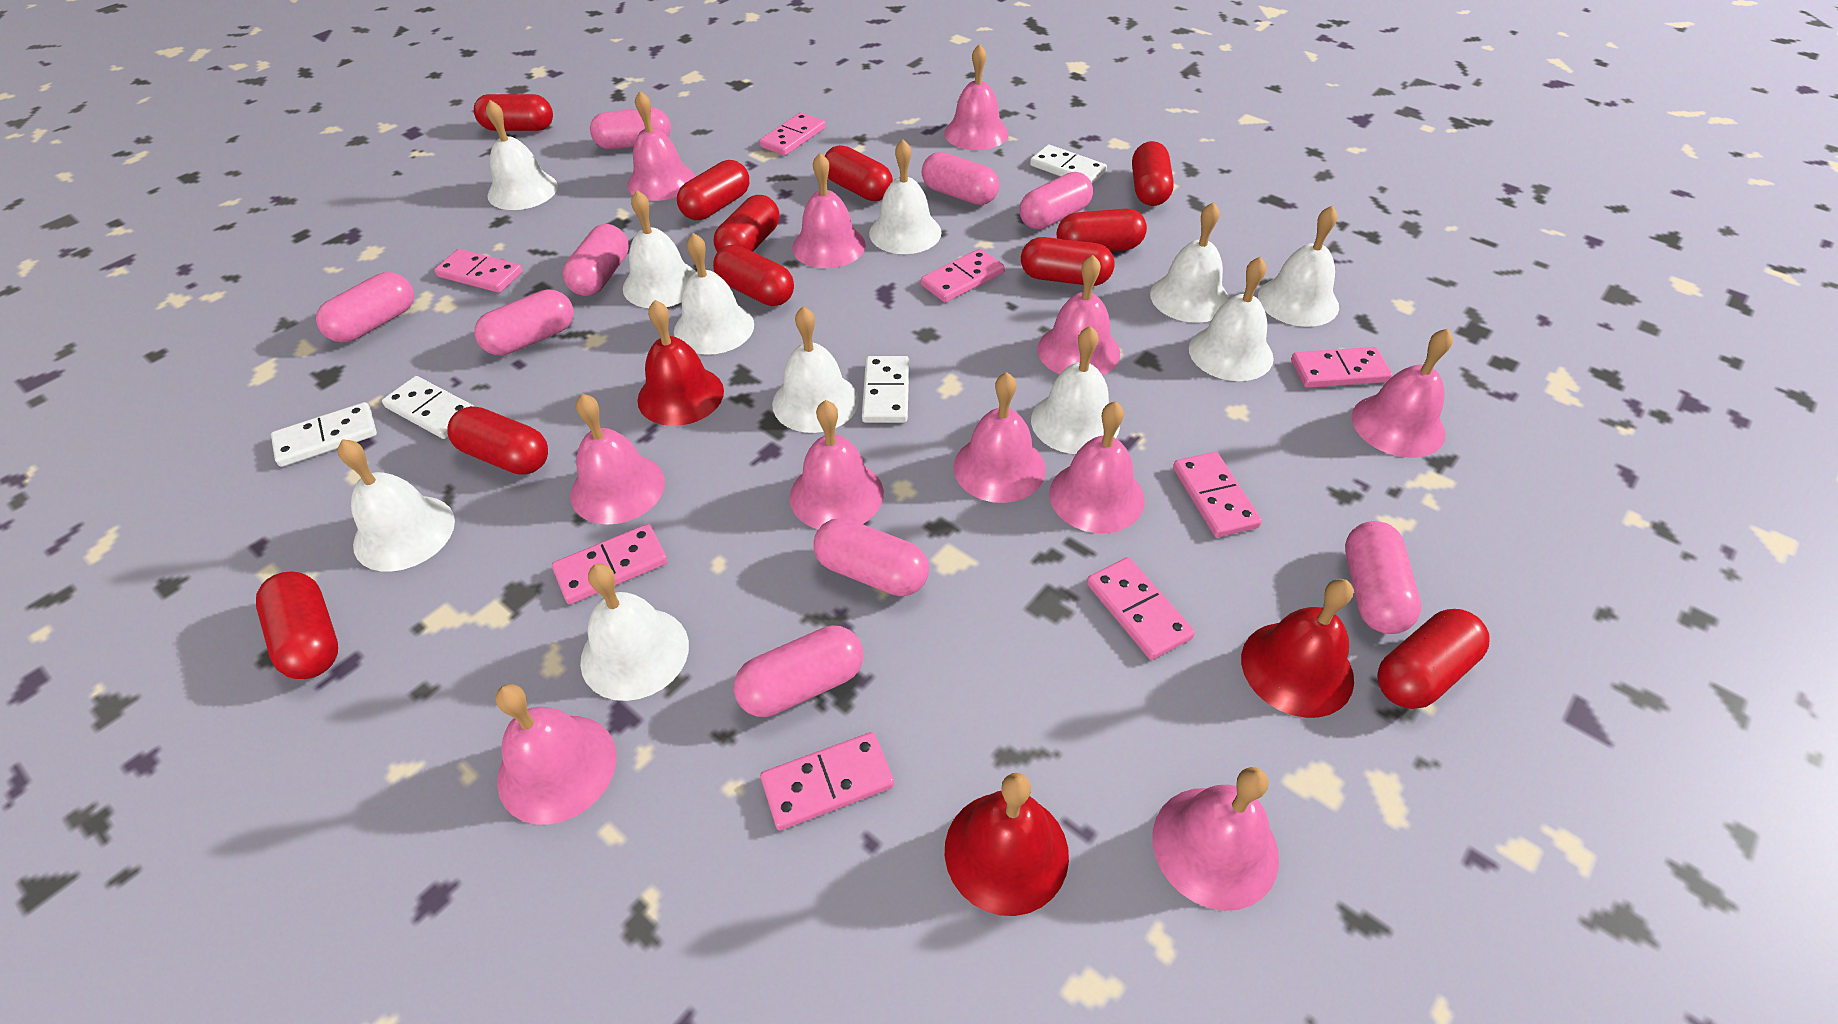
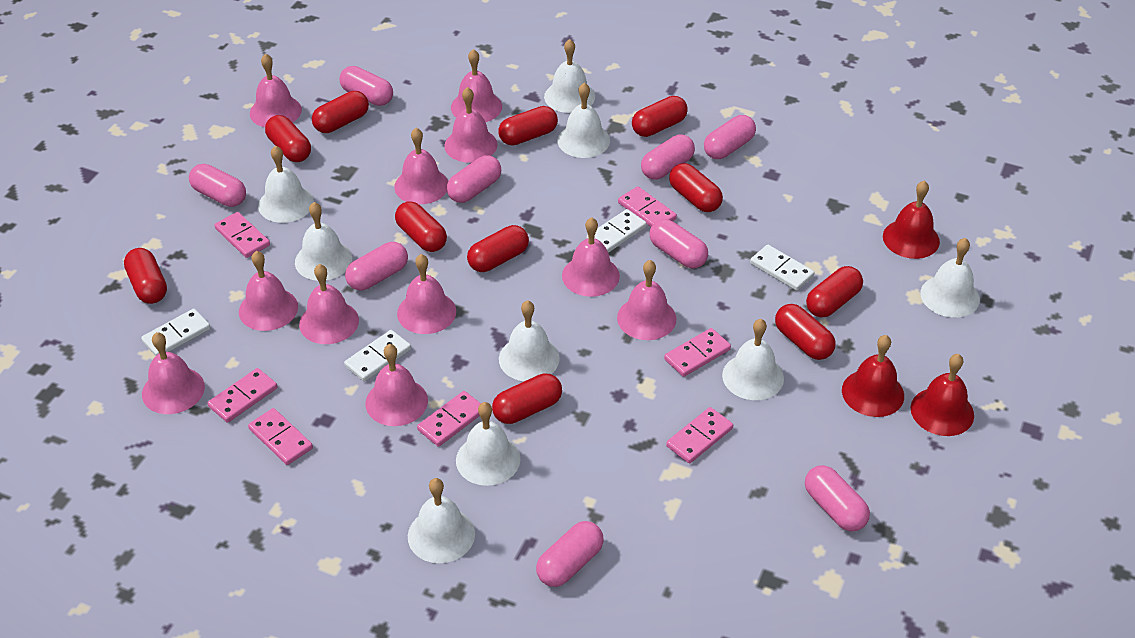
pink domino: [434,249,523,293] [552,524,668,604] [759,112,826,156] [760,732,894,830] [921,249,1005,303] [1087,557,1195,660] [1173,452,1262,537] [1291,347,1393,388] = 8 -> [208,368,278,423] [214,212,270,258] [248,408,313,465] [417,391,481,447] [618,186,677,227] [664,328,731,377] [666,407,733,463] = 7
white bell: [338,439,455,572] [486,100,558,210] [580,564,689,701] [623,190,696,308] [674,233,754,355] [772,306,859,433] [869,140,942,254] [1031,326,1120,454] [1150,202,1229,323] [1189,257,1274,381] [1258,205,1339,327] = 11 -> [258,145,314,223] [295,202,352,281] [408,478,475,563] [456,402,521,486] [499,300,560,381] [544,39,595,113] [557,83,610,158] [722,319,784,400] [920,238,980,318] = 9

